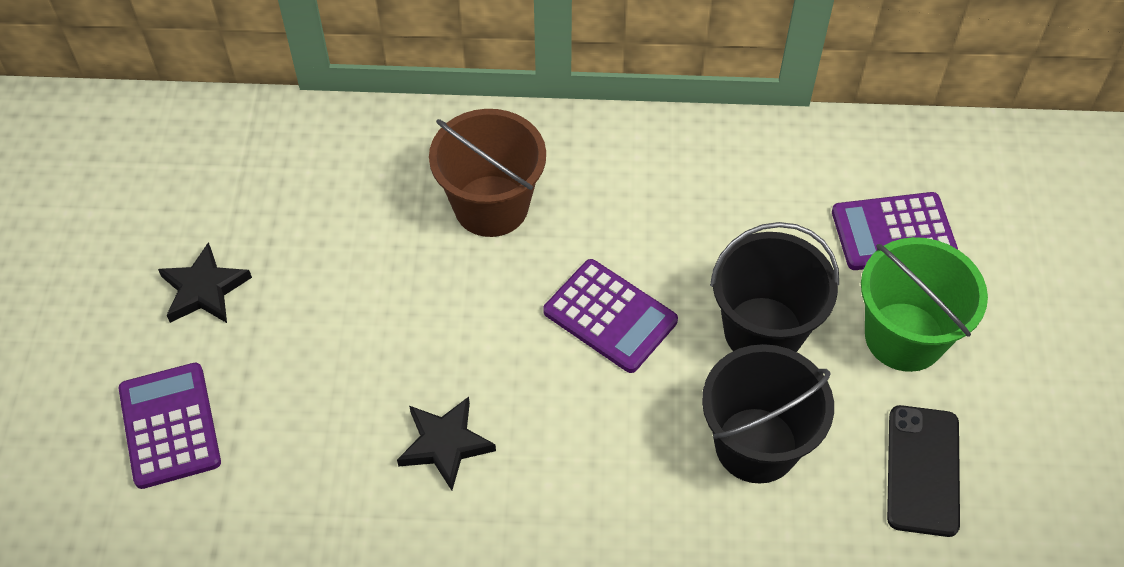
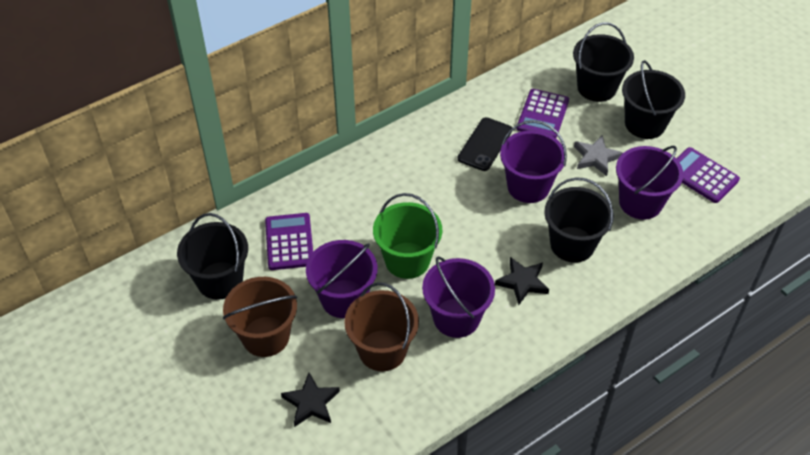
black bucket: [702,344,834,484] [710,222,839,352] = 2 -> [177,213,248,300] [544,177,614,263] [573,22,634,102] [622,60,685,139] = 4
brown bucket: [429,109,546,237] = 1 -> [223,277,297,357] [344,282,419,371] = 2
grey star: none = 0 -> [574,135,623,176] = 1
purple bucket: none = 0 -> [306,240,377,318] [422,256,495,338] [500,120,567,203] [616,146,683,220] = 4

